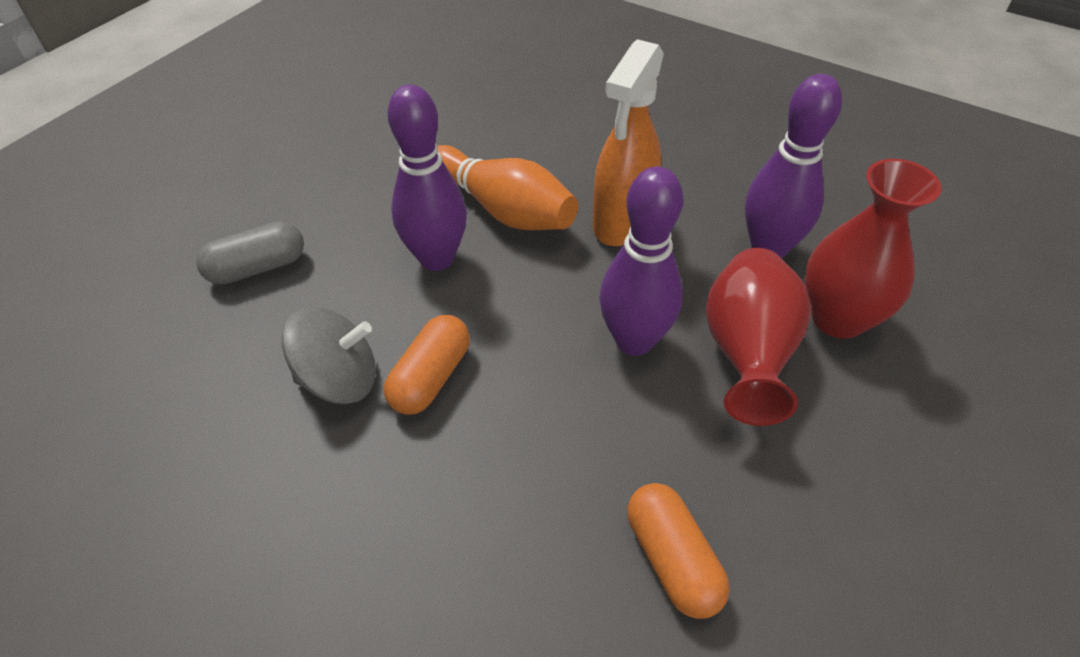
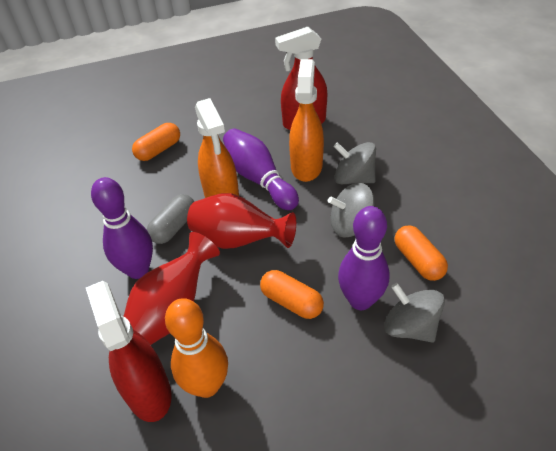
grey spinning top: [282,307,376,404] = 1 -> [328,183,374,238] [334,142,376,184] [384,283,445,343] = 3
orange capsule: [384,315,470,415] [627,483,730,619] = 2 -> [132,123,180,161] [260,270,324,319] [395,225,448,281] = 3
orange spray bottle: [593,39,664,246] = 1 -> [195,98,239,198] [289,59,324,182] = 2
red spray bottle: none = 0 -> [86,281,172,422] [275,27,327,130] = 2

